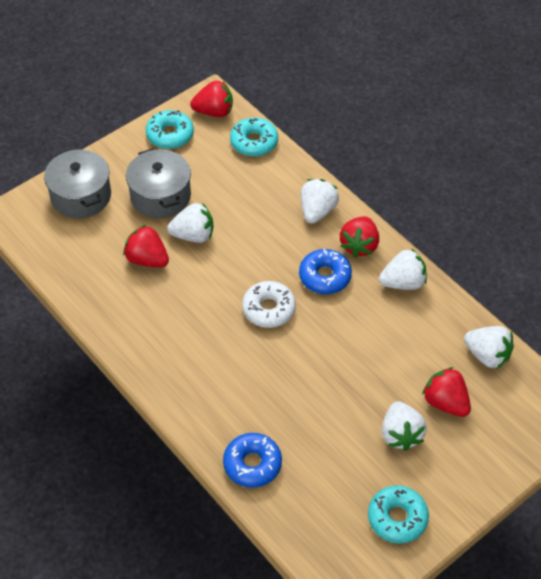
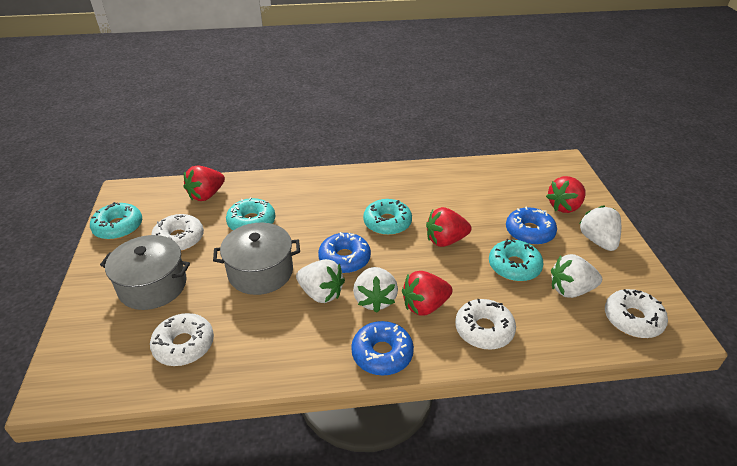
blue donut: [223,433,282,488] [299,249,352,294] = 2 -> [318,232,371,273] [351,321,414,376] [506,207,557,245] = 3
turquoise donut: [146,110,194,149] [230,118,278,157] [368,486,429,543] = 3 -> [90,202,142,240] [226,197,276,230] [363,199,412,235] [489,239,544,282] = 4
white donut: [242,281,296,328] = 1 -> [150,313,214,366] [151,214,204,251] [455,299,516,350] [605,289,668,338] = 4
white strawberry: [167,203,213,243] [301,179,339,224] [379,248,427,290] [382,401,427,451] [464,326,514,369] = 5 -> [296,259,345,303] [353,267,398,313] [551,254,602,298] [579,205,621,251] = 4

